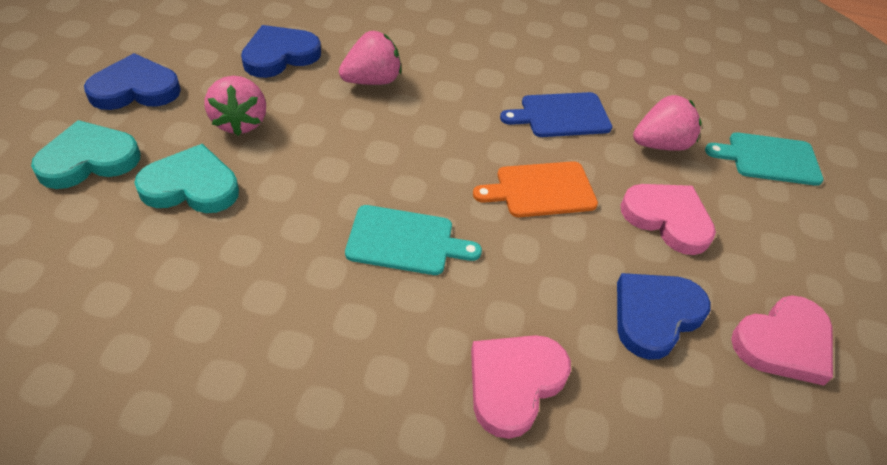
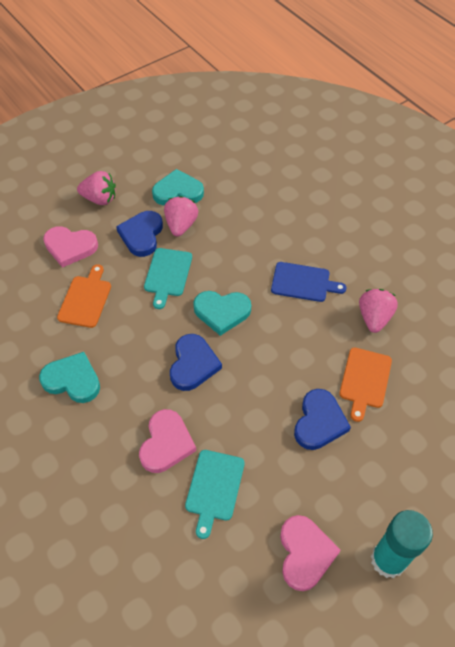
orange cutting board: [473,161,598,217] = 1 -> [57,264,111,328] [339,347,392,422] = 2
turquoise glue stick: none = 0 -> [371,510,433,578] = 1
turquoise heart: [31,120,140,189] [134,144,239,213] = 2 -> [39,352,100,403] [152,169,204,205] [193,291,251,336] = 3

